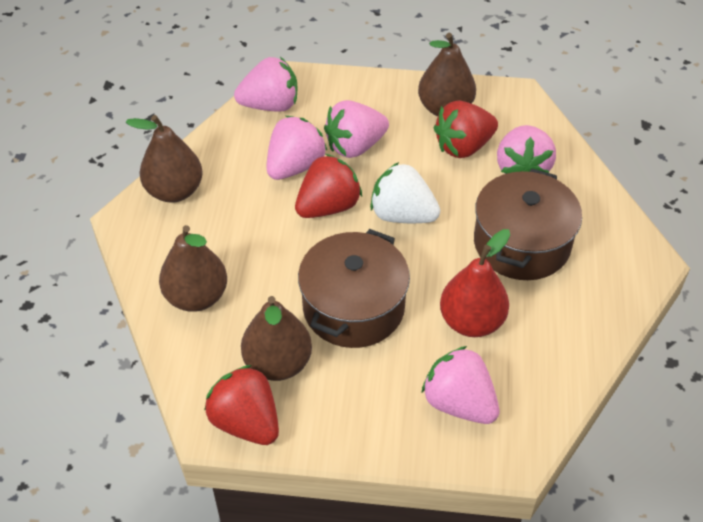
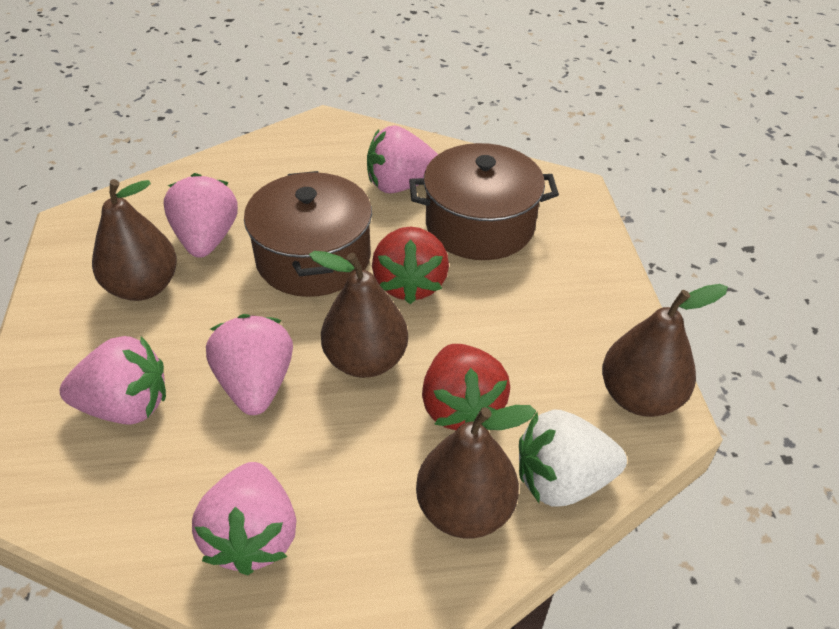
red pear: [440,229,510,337] = 1 -> none = 0
red strawberry: [204,365,279,445] [295,154,362,218] [434,101,498,158] = 3 -> [372,226,449,304] [422,344,510,430] = 2

